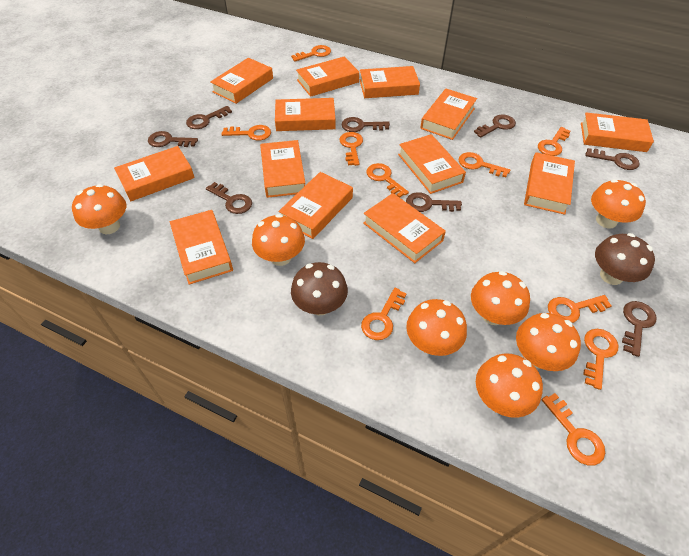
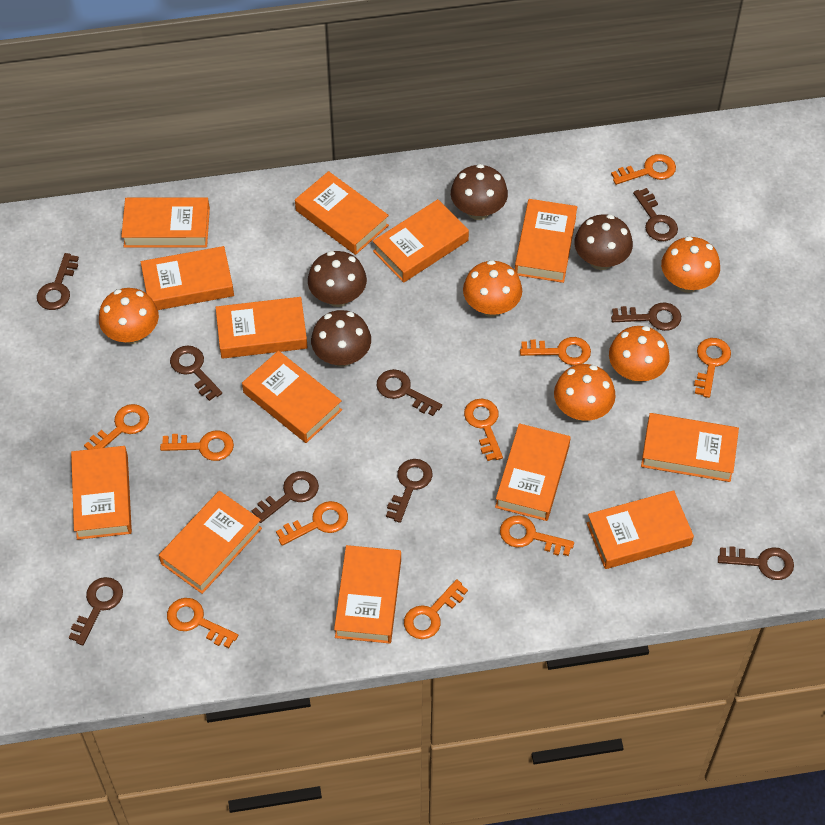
brown key: [148,131,198,147] [186,106,232,129] [206,182,252,214] [342,117,390,132] [406,192,462,212] [474,115,516,138] [586,148,640,170] [622,301,657,357] = 8 -> [37,253,79,310] [69,577,123,645] [170,345,222,401] [252,471,319,523] [377,369,442,416] [386,459,432,523] [611,303,681,331] [633,188,678,241] [718,546,794,580] = 9
brown mushroom: [291,262,348,316] [595,233,655,285] = 2 -> [308,251,367,307] [311,310,371,367] [451,164,508,220] [574,214,633,270] = 4
orange mushroom: [72,184,126,234] [252,214,305,266] [406,299,467,356] [471,271,530,325] [476,353,543,418] [516,313,581,371] [591,179,646,228] = 7 -> [99,288,159,344] [463,260,522,317] [554,364,616,421] [609,326,670,382] [661,236,720,293] = 5

